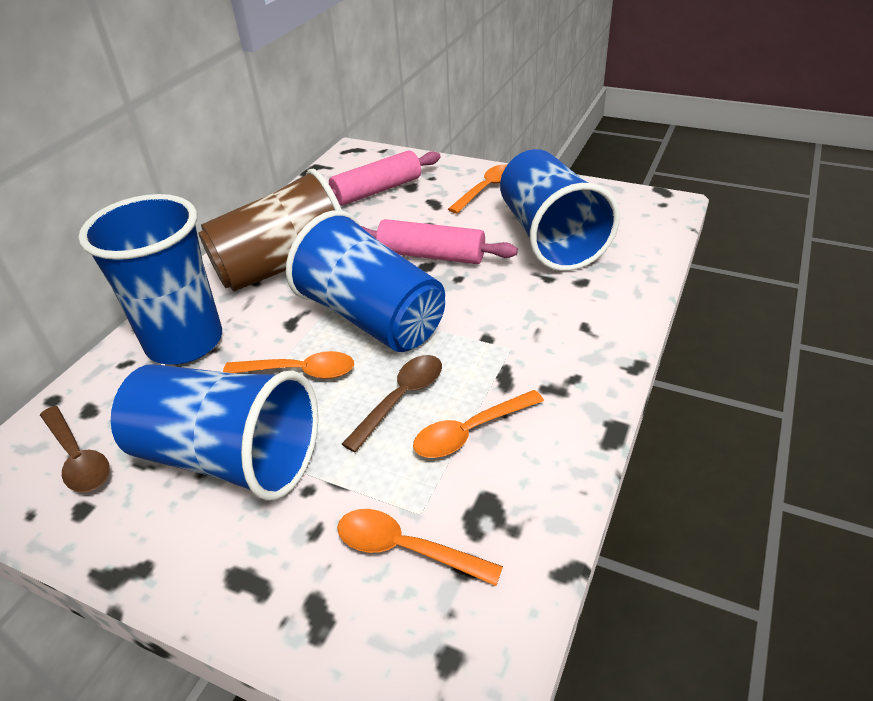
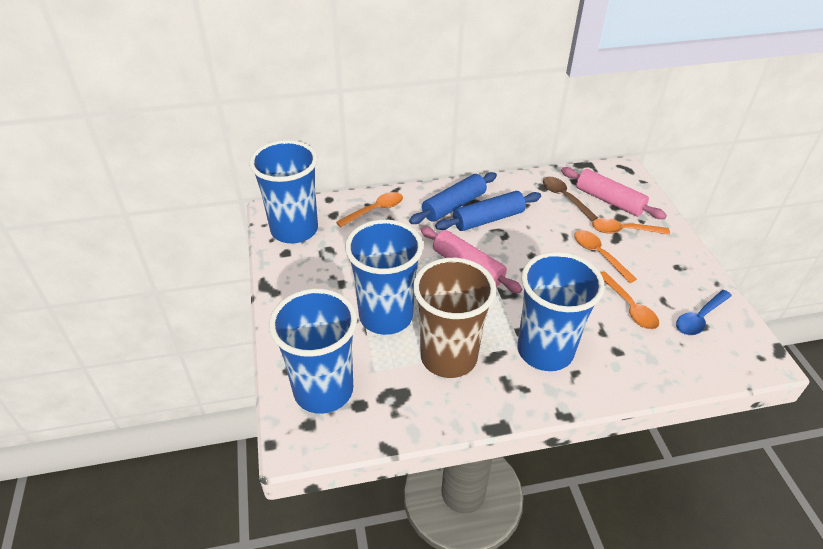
blue rolling pin: none = 0 -> [409,172,497,224] [435,191,541,231] = 2
blue spoon: none = 0 -> [676,290,732,335] = 1
brown spoon: [40,406,110,492] [342,355,442,452] = 2 -> [543,177,598,221] = 1

